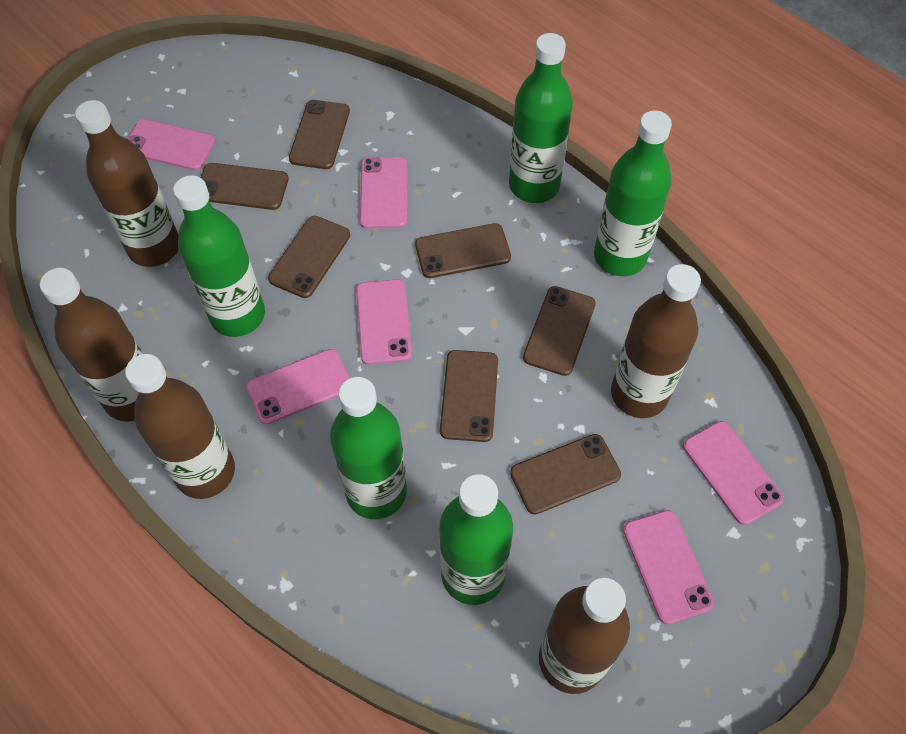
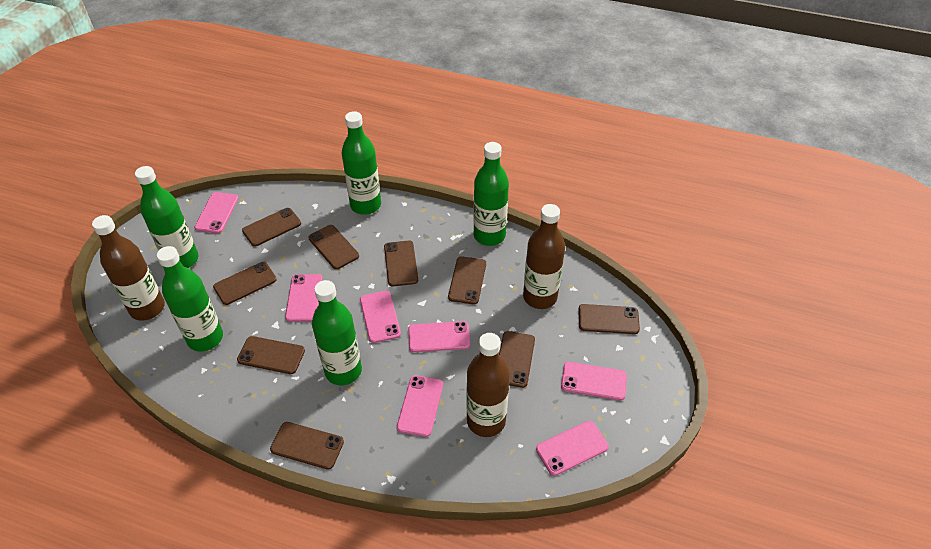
brown bottle: [40,268,143,422] [75,100,179,267] [125,354,235,499] [539,577,630,694] [611,264,701,418] = 5 -> [92,215,165,321] [466,333,510,437] [523,204,565,309] = 3
brown phone: [200,163,289,210] [268,216,350,298] [289,100,350,169] [415,223,511,278] [440,350,498,442] [510,434,621,514] [523,286,596,376] = 7 -> [213,262,277,305] [237,336,305,374] [242,208,301,246] [270,422,344,470] [308,225,359,269] [384,240,418,287] [448,256,486,304] [499,331,535,388] [578,304,640,334] = 9
pink phone: [127,119,215,171] [246,349,350,425] [356,279,412,365] [360,157,407,229] [623,510,714,624] [683,421,784,525] = 6 -> [194,192,239,233] [285,274,322,322] [360,291,401,343] [397,375,443,437] [408,321,470,352] [536,421,609,476] [561,362,627,400] = 7

